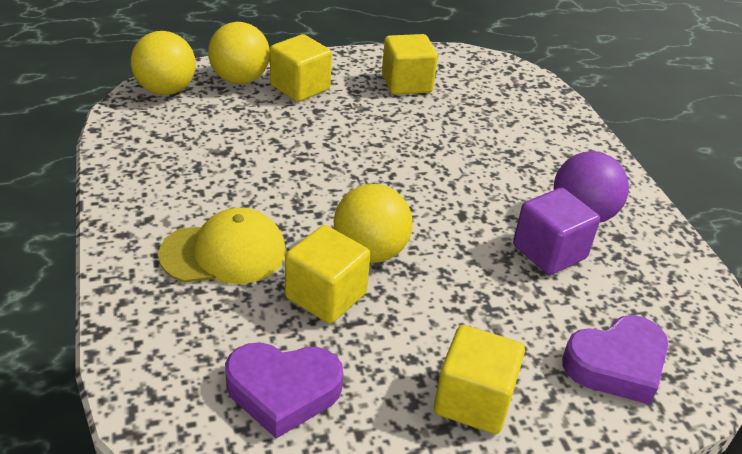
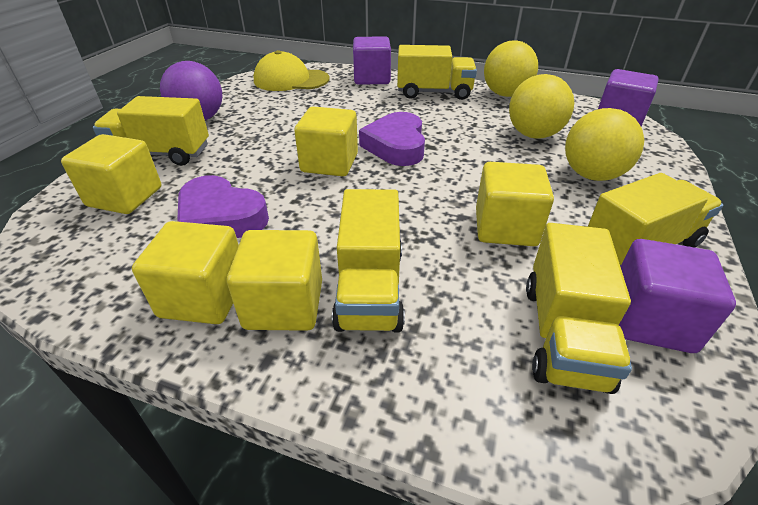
purple cube: [513,188,600,275] = 1 -> [353,36,391,85] [598,69,659,126] [619,239,736,353] = 3
yellow cube: [270,34,332,102] [285,225,370,323] [382,34,438,95] [434,325,525,434] = 4 -> [61,134,162,214] [132,221,239,324] [227,230,322,331] [294,106,358,176] [476,162,554,246] = 5
yellow truck: none = 0 -> [93,96,209,166] [332,189,405,332] [397,45,477,100] [526,223,632,394] [588,173,723,266] = 5

